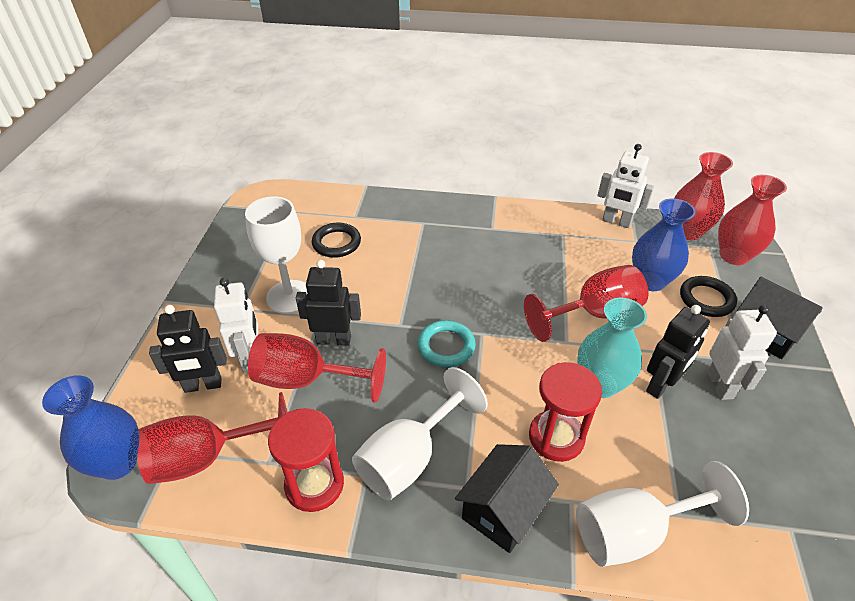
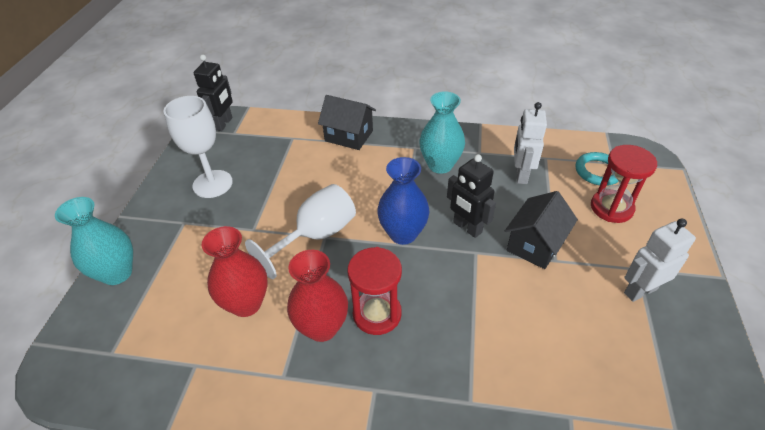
black ring: [312,223,361,258] [680,276,737,317] = 2 -> none = 0
black robot: [149,305,227,393] [296,260,361,346] [646,305,710,399] = 3 -> [194,55,233,131] [447,154,496,238] = 2
blue vase: [42,375,138,480] [632,198,696,291] = 2 -> [377,157,429,245] = 1
red goblet: [135,392,287,484] [248,333,386,403] [524,265,648,342] = 3 -> none = 0
turquoise vase: [577,298,647,398] = 1 -> [55,197,133,285] [419,91,465,174] = 2
white goblet: [245,196,307,314] [352,367,488,501] [576,461,749,567] = 3 -> [163,96,233,198] [245,184,356,279] = 2
white robot: [214,278,258,372] [597,144,654,228] [707,305,777,400] = 3 -> [514,102,547,184] [624,219,696,302] = 2

